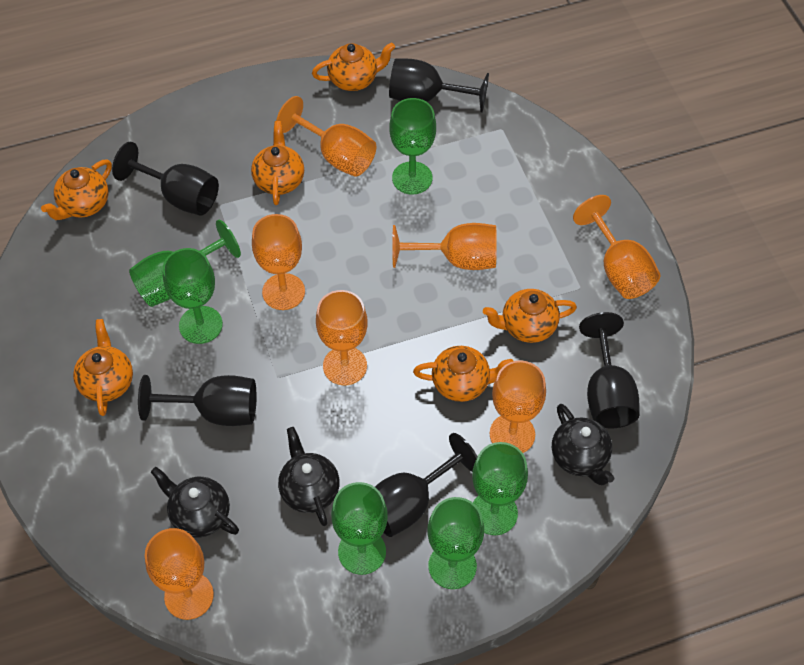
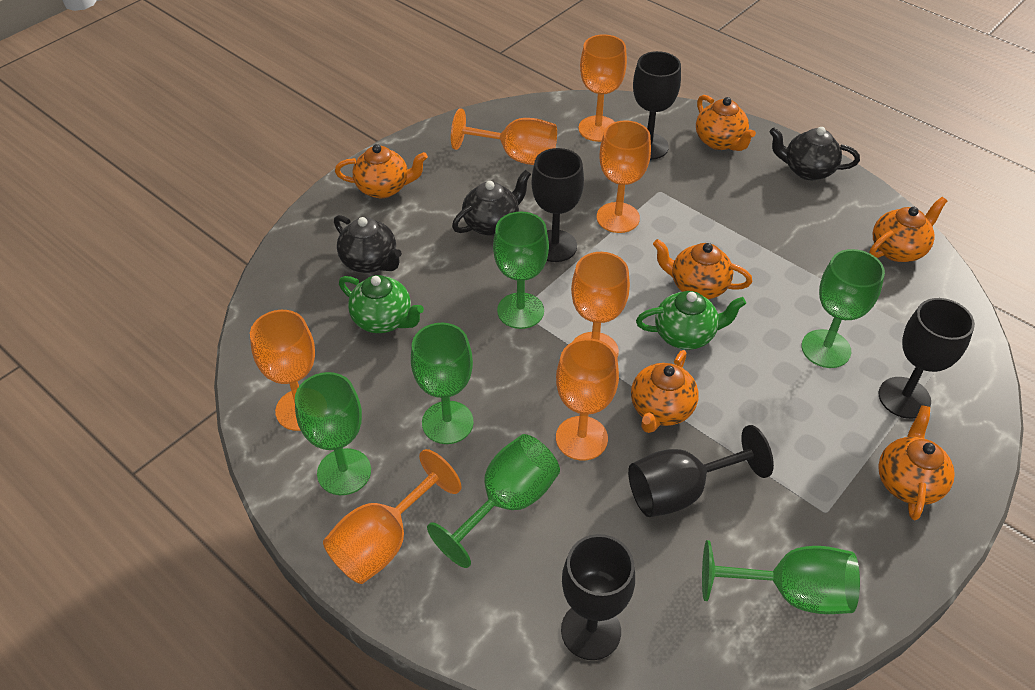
green teapot: none = 0 -> [339,275,424,333] [636,291,746,350] = 2

